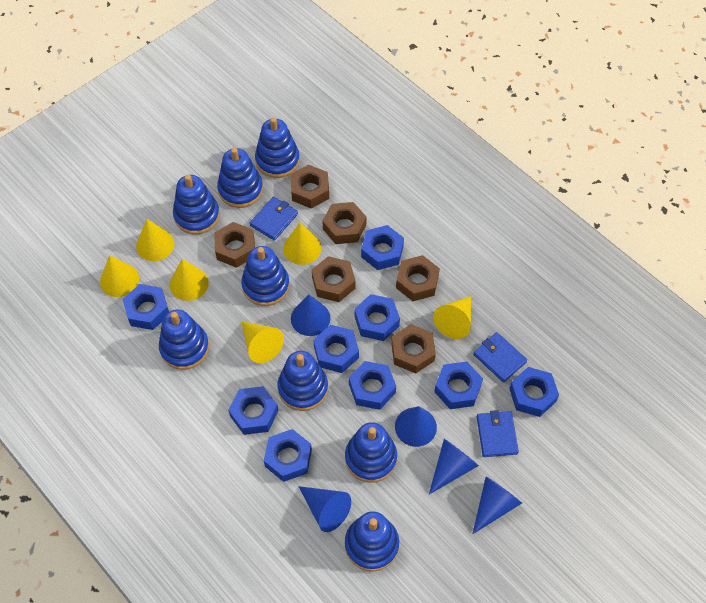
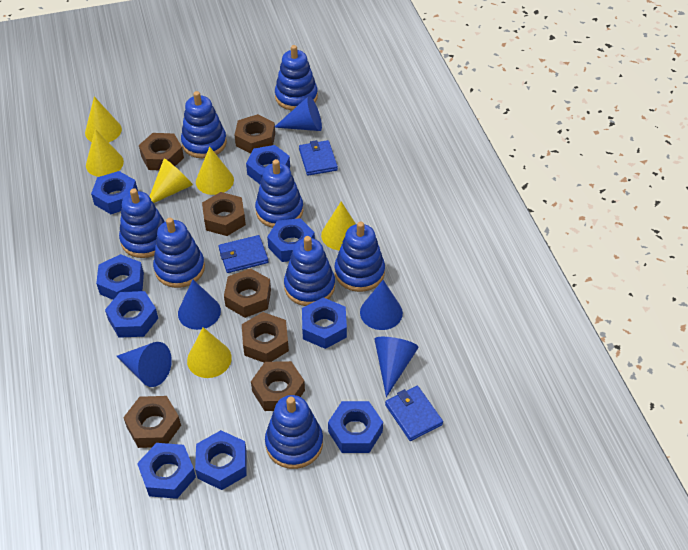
brown nut: [214,222,255,268] [290,165,329,209] [312,256,355,302] [322,202,367,244] [391,324,436,373] [396,255,440,301] = 6 -> [123,396,181,448] [139,133,184,170] [202,192,246,236] [224,268,271,318] [235,114,275,154] [242,312,289,363] [251,361,305,411] = 7

